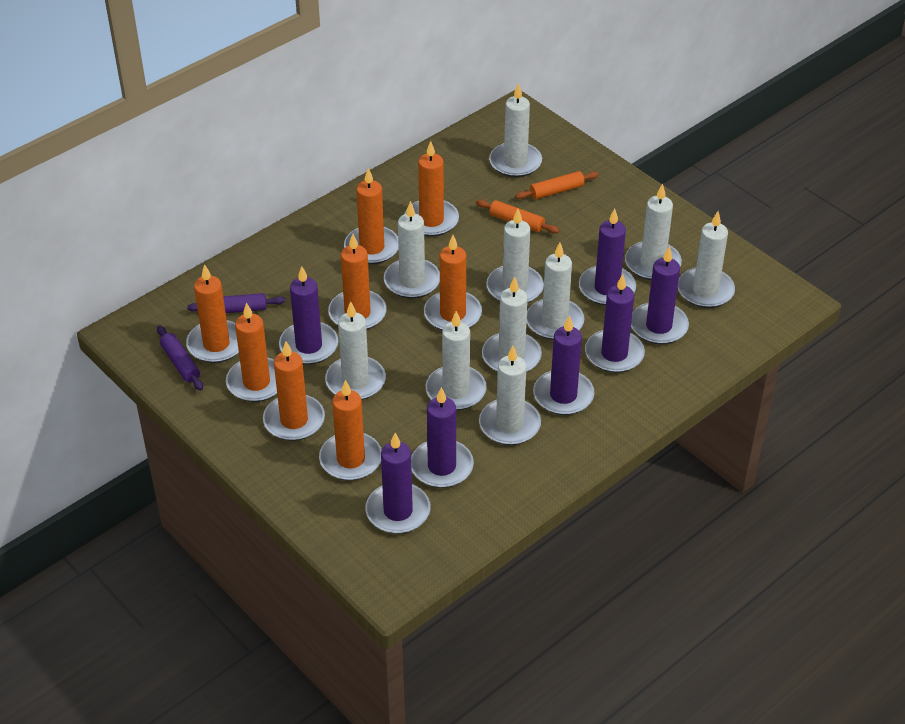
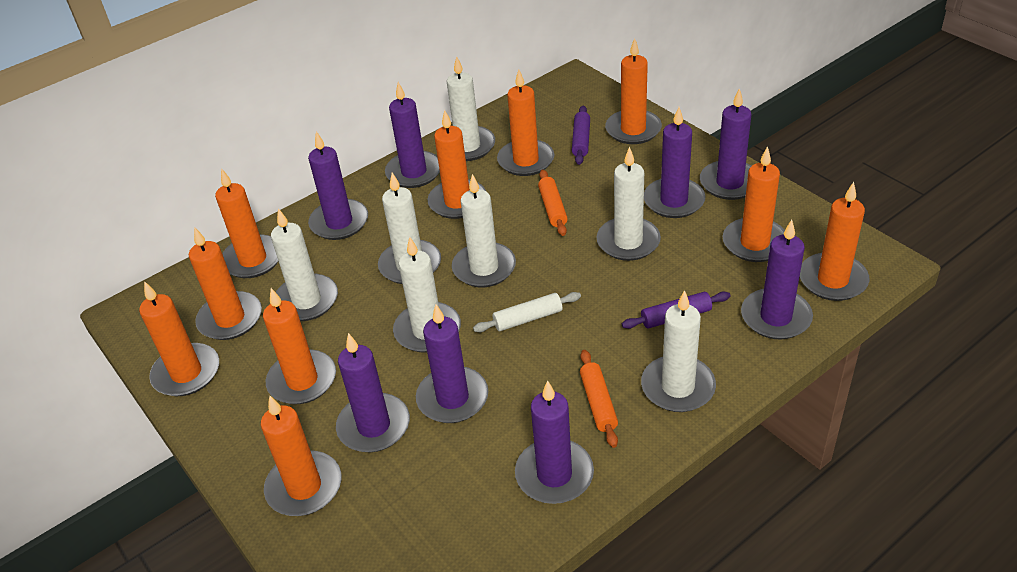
orange candle: [186,264,239,363] [226,302,277,402] [263,341,325,441] [319,380,382,481] [328,234,387,330] [344,168,399,264] [405,141,459,237] [424,235,482,330] = 8 -> [139,281,219,396] [189,227,262,340] [215,168,278,278] [261,395,342,516] [263,288,336,404] [428,110,486,219] [497,70,554,176] [605,38,662,144] [723,146,785,262] [800,182,869,301] = 10
purple candle: [279,266,338,365] [366,433,431,534] [411,387,474,488] [533,315,594,415] [579,209,636,306] [585,274,645,373] [631,246,689,344] = 7 -> [308,131,368,240] [336,333,410,452] [385,82,440,188] [416,305,488,423] [515,380,594,504] [644,107,706,218] [700,88,752,200] [741,220,813,339] = 8
white candle: [325,301,386,400] [384,201,440,299] [426,311,487,410] [479,346,541,445] [482,277,542,372] [486,209,544,303] [489,83,542,177] [527,242,584,340] [625,183,682,280] [678,211,735,308] = 10 -> [271,208,338,321] [378,173,441,284] [393,237,461,353] [447,56,495,161] [452,174,516,287] [596,146,661,261] [641,290,716,412] = 7
white rolling pin: none = 0 -> [473,292,581,332] = 1

